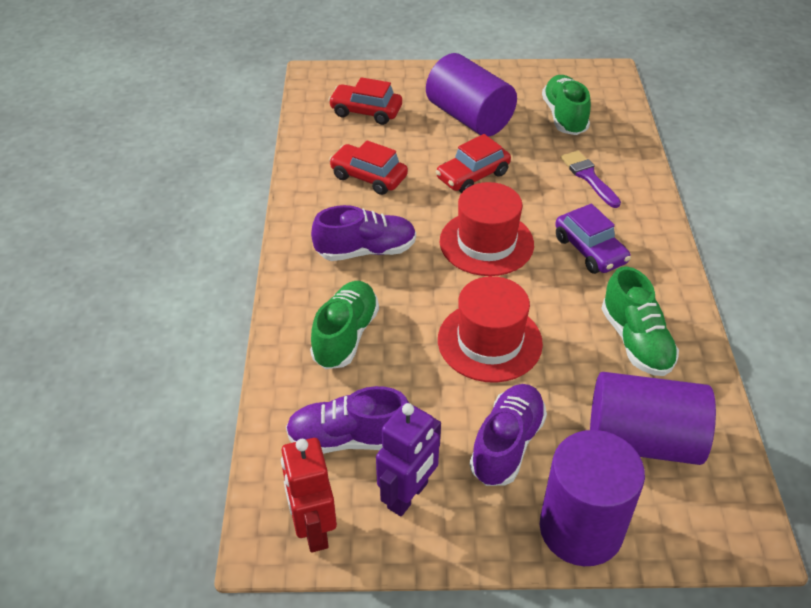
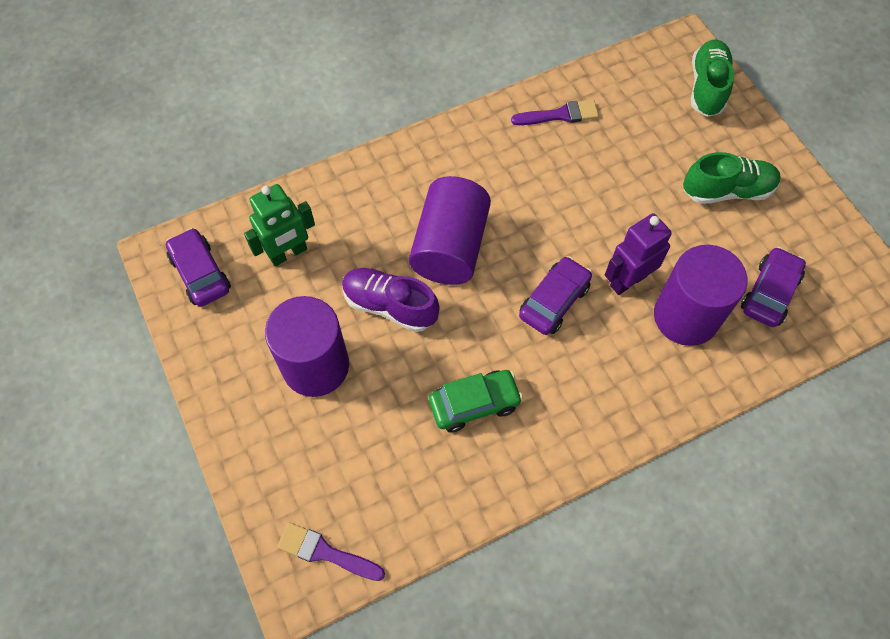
green car: none = 0 -> [429,370,523,432] = 1
green robot: none = 0 -> [244,184,315,266] = 1
green shoe: [310,281,379,369] [542,75,591,135] [601,266,679,376] = 3 -> [683,152,781,204] [691,40,734,117] = 2
purple brush: [561,150,621,208] = 1 -> [277,522,385,581] [511,100,599,125] = 2
purple car: [555,204,631,274] = 1 -> [166,228,231,307] [519,256,592,335] [741,247,806,327] = 3
purple shoe: [286,386,409,454] [311,205,416,261] [470,384,547,486] = 3 -> [342,268,440,332] = 1
red car: [328,77,402,125] [329,140,408,195] [436,134,511,193] = 3 -> none = 0
red hat: [438,276,543,383] [440,182,534,276] = 2 -> none = 0
red robot: [281,438,337,553] = 1 -> none = 0

